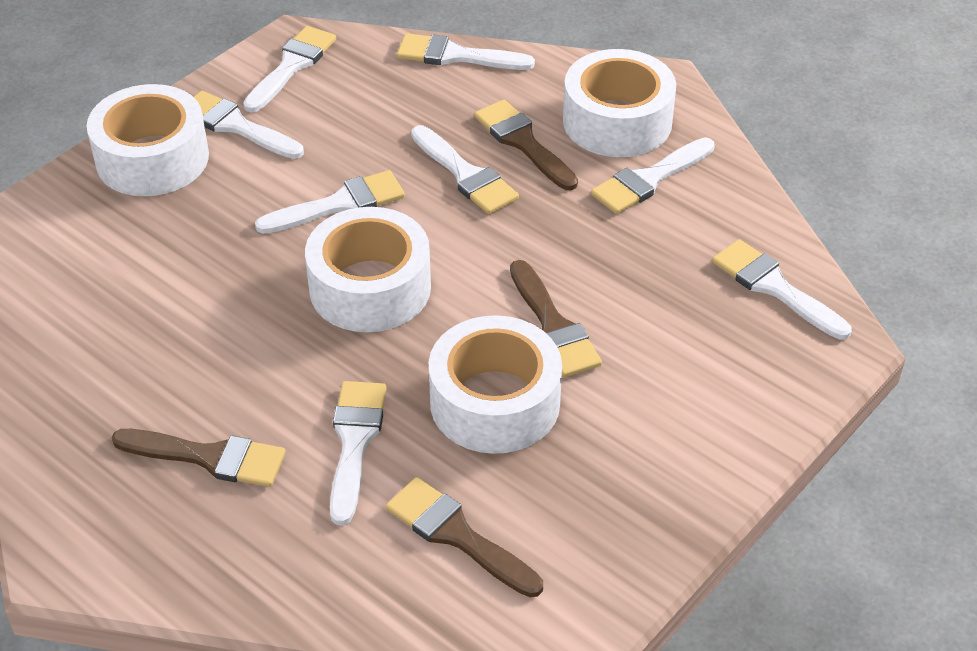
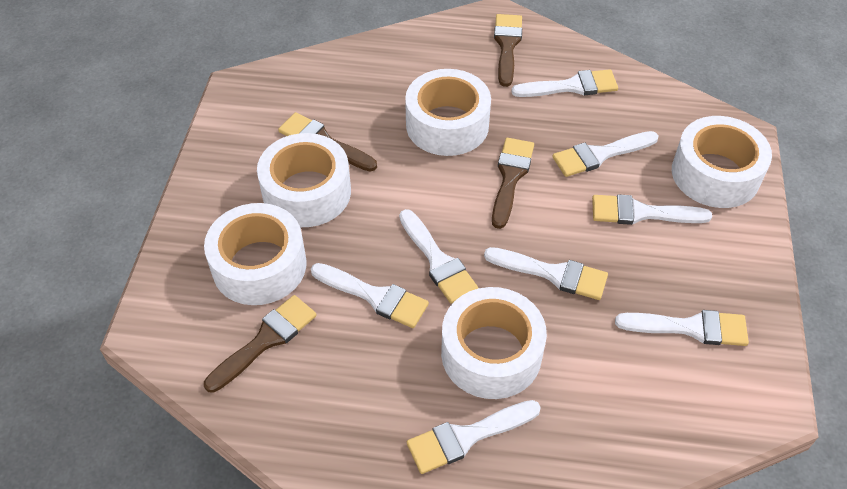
white tape: [87,84,209,196] [305,207,431,332] [429,315,562,454] [563,49,676,157] = 4 -> [204,203,307,305] [257,133,351,227] [405,69,491,156] [441,287,547,399] [672,116,772,208] = 5

